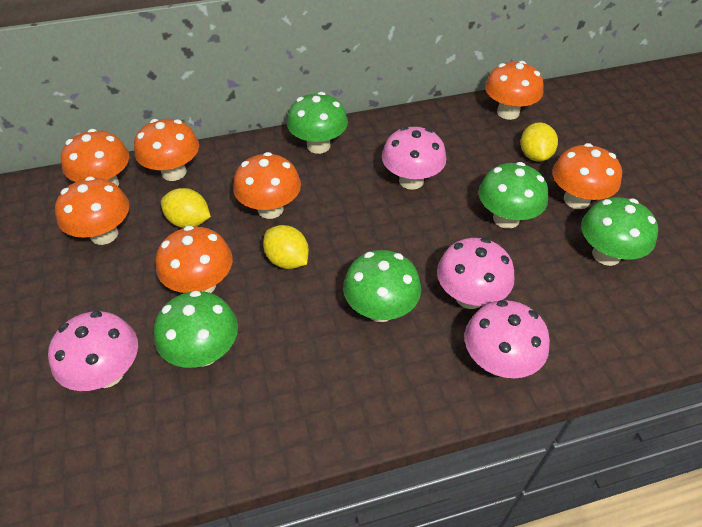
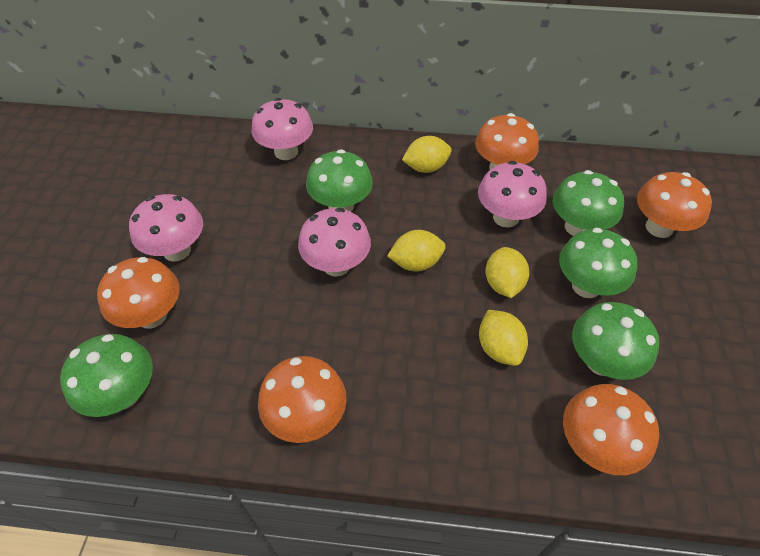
orange mushroom: [55,176,130,245] [61,129,129,186] [134,119,199,181] [156,226,233,293] [233,152,301,219] [485,61,544,120] [552,143,622,209] = 7 -> [97,257,179,329] [258,356,347,443] [475,113,539,169] [563,384,659,475] [637,172,712,238] = 5
yellow lemon: [161,188,211,228] [263,225,309,269] [521,122,558,162] = 3 -> [387,230,446,271] [402,136,452,173] [479,310,528,366] [485,247,529,298] = 4

